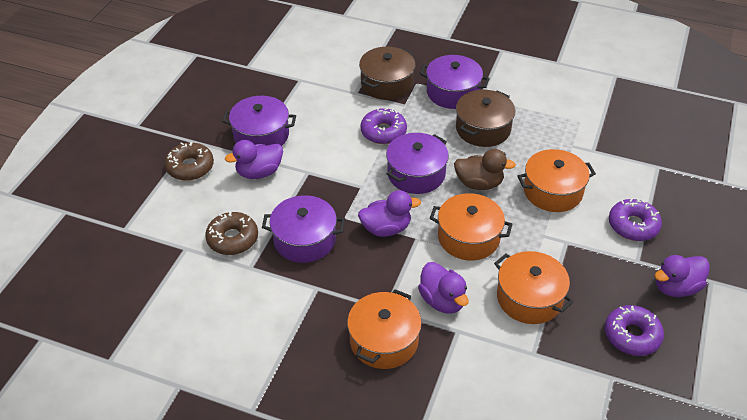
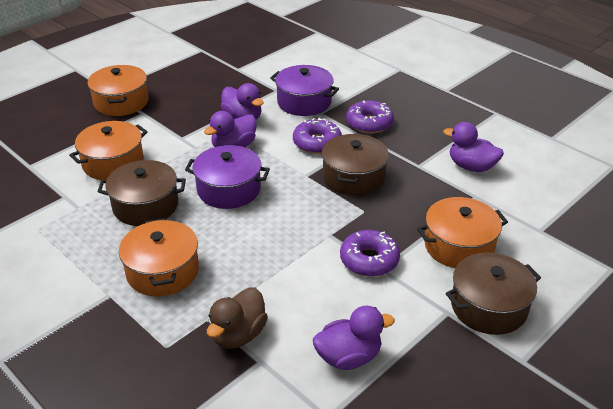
brown donut: [164,142,214,181] [205,212,258,255] = 2 -> none = 0
brown pot: [359,47,415,100] [456,90,515,147] = 2 -> [98,160,186,226] [322,133,389,196] [446,252,541,335] = 3
purple pot: [222,96,296,146] [262,195,345,263] [386,133,449,194] [419,55,490,109] = 4 -> [185,145,270,209] [270,65,339,116] = 2

